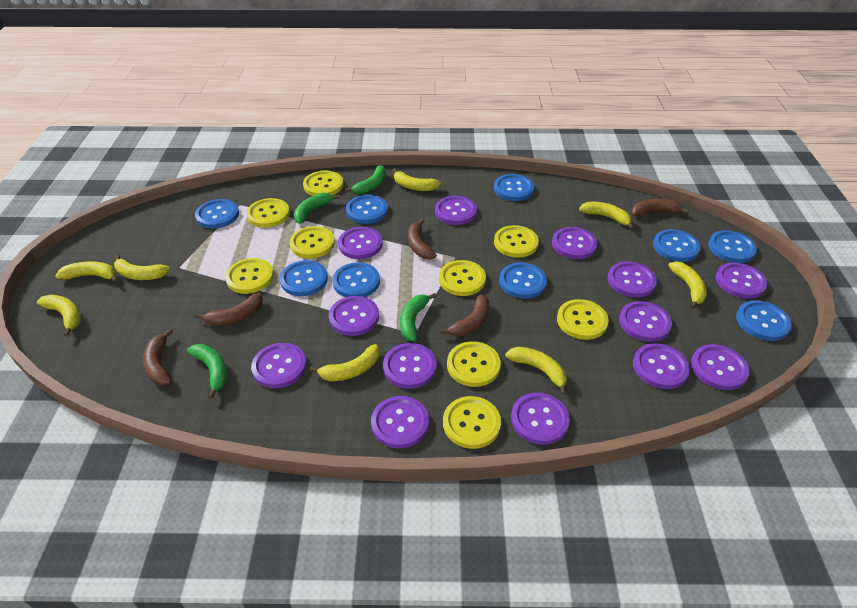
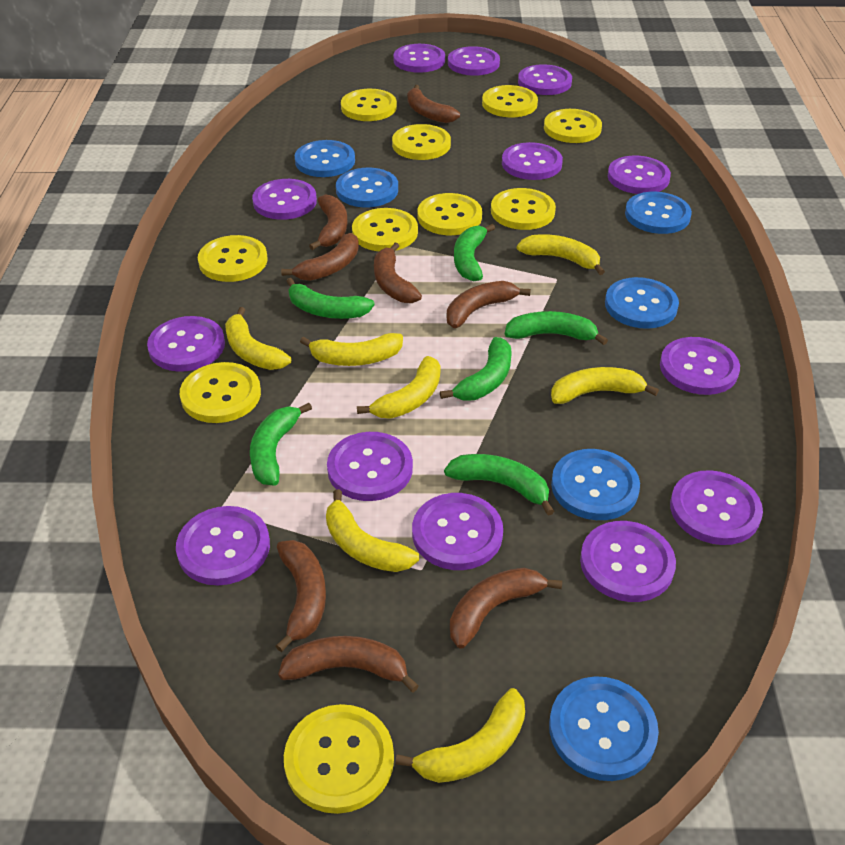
blue button: [195,199,239,229] [280,260,328,296] [332,262,380,297] [346,195,388,224] [494,174,534,201] [499,262,547,299] [653,229,700,262] [708,230,757,263] [736,300,792,341] = 9 -> [295,140,355,177] [336,168,398,207] [549,676,659,781] [551,449,640,520] [605,277,679,329] [625,192,692,234] = 6
brown banana: [143,328,173,385] [195,293,263,326] [408,219,437,259] [440,294,489,336] [631,199,689,216] = 5 -> [276,540,326,652] [278,636,419,693] [281,233,359,281] [309,194,348,250] [374,243,422,303] [407,85,460,123] [447,281,531,328] [450,568,562,649] = 8
green banana: [187,344,228,399] [294,193,340,224] [345,165,386,194] [400,293,437,342] = 4 -> [250,403,312,486] [286,278,374,319] [440,337,512,400] [444,454,554,515] [454,224,495,281] [505,311,608,345] = 6
yellow banana: [37,295,81,337] [56,261,118,283] [114,255,170,280] [309,344,380,381] [393,168,441,191] [505,347,567,395] [579,202,634,229] [668,261,707,309] = 8 -> [225,307,291,370] [300,333,403,366] [326,489,419,572] [357,356,440,419] [395,688,525,783] [517,234,605,275] [551,367,659,404] = 7
yellow button: [225,258,274,294] [246,198,290,228] [290,226,335,258] [303,170,343,196] [439,260,486,296] [443,396,501,449] [447,341,501,387] [494,225,539,258] [557,299,609,340] = 9 -> [180,362,261,423] [198,235,268,282] [284,704,394,814] [341,89,397,121] [352,208,418,251] [392,124,451,160] [418,193,482,235] [482,85,538,117] [491,188,556,230] [544,109,602,143] = 10

